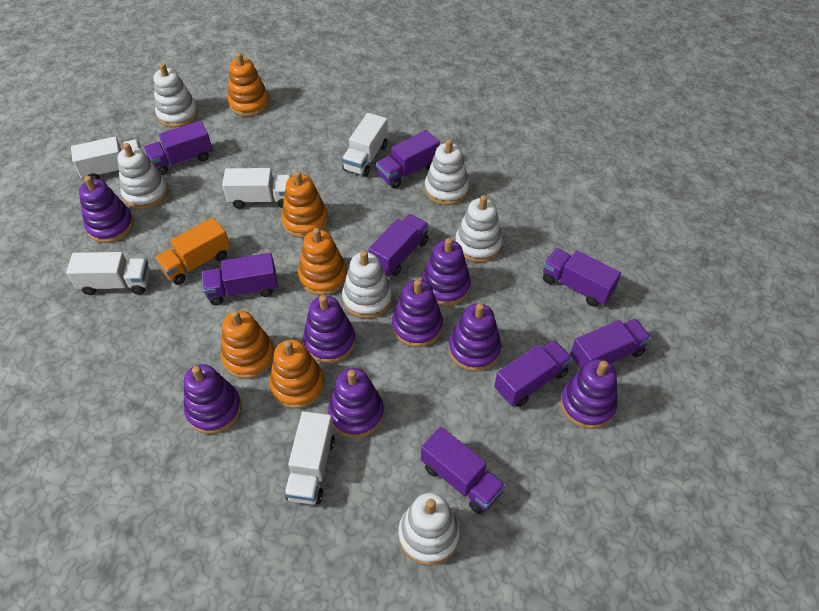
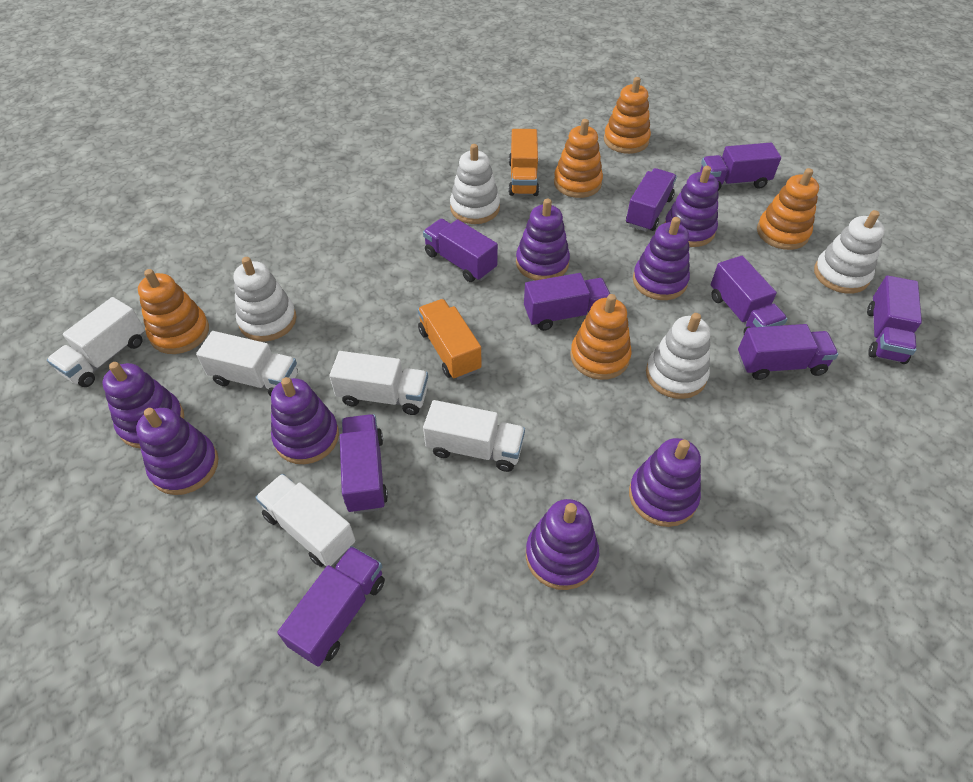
orange truck: [155,217,230,285] = 1 -> [418,299,481,380] [509,129,539,196] = 2
purple truck: [144,121,213,175] [202,253,278,305] [368,214,429,277] [376,130,440,189] [421,427,505,514] [494,340,572,407] [543,248,621,307] [570,319,651,370] = 8 -> [277,546,385,667] [340,414,388,513] [423,219,498,282] [524,273,610,331] [626,168,677,232] [700,143,781,191] [711,256,788,334] [738,324,838,380] [867,275,922,364] = 9
white stacking toy: [117,143,168,209] [154,63,198,128] [342,251,392,319] [398,493,460,565] [425,139,469,205] [455,195,503,262] = 6 -> [234,257,297,341] [450,144,500,224] [646,313,710,399] [814,210,885,294] = 4

